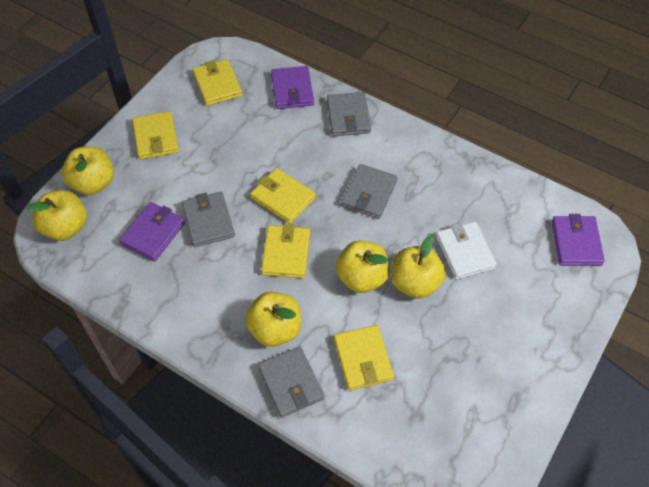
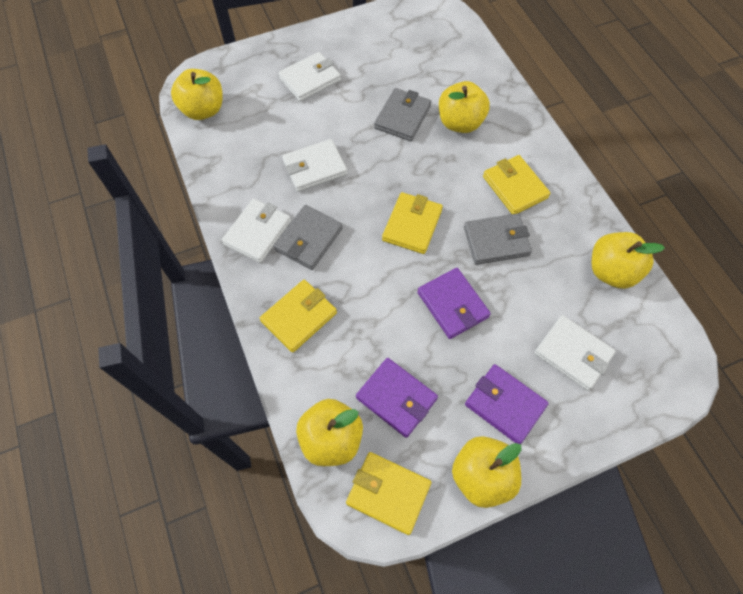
grey wallet: [182,192,235,247] [258,346,324,418] [327,92,371,136] [341,164,397,219] = 4 -> [274,205,343,270] [374,88,432,141] [464,213,532,265] = 3
white wallet: [436,221,497,280] = 1 -> [222,199,291,263] [278,52,341,102] [282,139,347,192] [534,315,616,391] = 4
yellow wallet: [132,111,179,160] [193,59,242,106] [250,168,316,224] [261,224,310,278] [334,325,394,390] = 5 -> [260,280,337,353] [346,452,431,535] [382,192,443,254] [483,155,551,214] = 4

